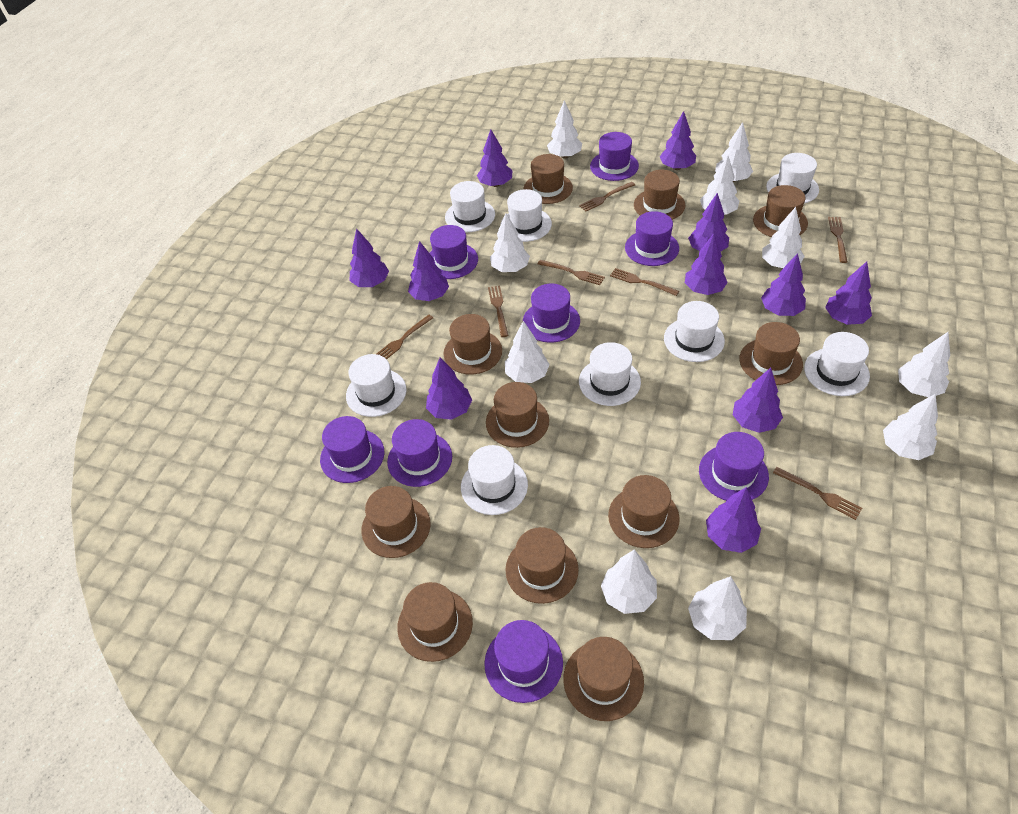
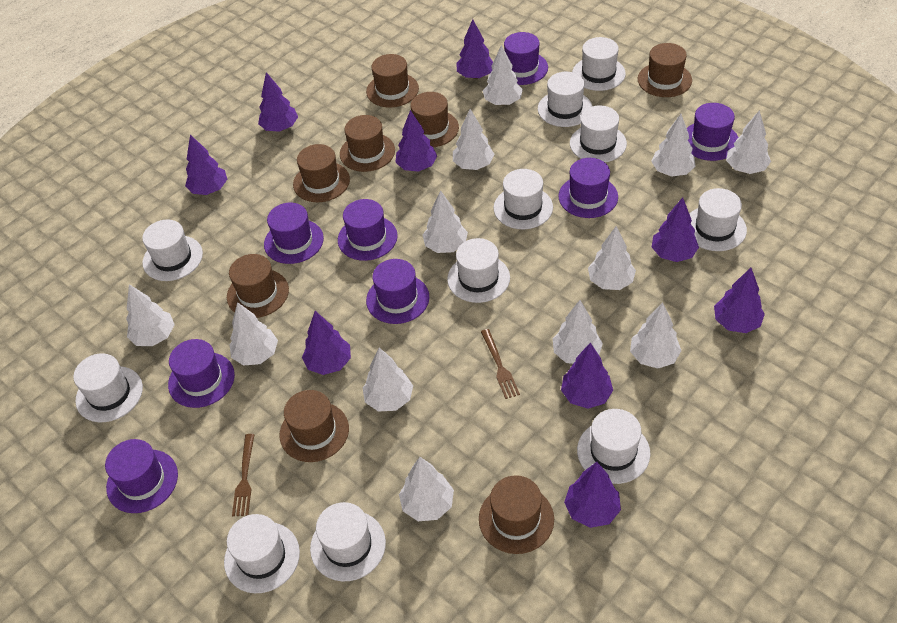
brown fork: [377,315,433,359] [488,285,509,337] [538,260,605,285] [579,182,635,212] [610,268,679,296] [773,467,862,520] [828,217,848,263] = 7 -> [232,434,255,516] [481,329,520,399] = 2
brown hat: [361,486,431,558] [397,582,473,662] [444,314,502,374] [486,382,549,448] [505,527,579,604] [523,154,573,204] [563,637,644,721] [608,475,680,548] [634,170,685,220] [739,322,803,385] [753,185,808,237] = 11 -> [227,254,289,318] [280,390,349,462] [293,144,350,202] [340,115,395,172] [366,54,419,107] [410,92,459,147] [479,475,554,554] [638,43,692,97] = 8
purple tree: [350,228,389,287] [408,241,449,301] [426,357,472,420] [477,129,513,187] [660,111,696,170] [685,233,728,295] [688,193,729,252] [706,487,761,553] [733,368,783,433] [761,253,806,316] [825,261,872,325] = 11 -> [185,135,227,195] [258,72,298,132] [302,311,351,375] [395,110,437,172] [456,19,493,79] [561,343,613,409] [564,462,621,528] [652,197,699,262] [714,268,765,333] = 9
white hat: [346,354,406,417] [445,181,495,232] [461,445,528,515] [501,189,552,242] [579,342,641,406] [664,301,725,362] [766,153,819,203] [804,332,870,396] = 8 -> [73,353,143,422] [142,220,203,281] [224,514,300,593] [310,502,386,581] [447,238,510,303] [493,169,553,230] [538,72,592,127] [570,106,627,163] [572,37,626,91] [577,409,650,484] [690,188,747,251] = 11
white tree: [490,213,530,272] [505,321,550,383] [547,100,582,159] [601,549,657,614] [688,576,747,640] [700,156,739,214] [715,122,753,182] [762,207,805,268] [883,394,938,460] [898,332,950,397] = 10 -> [126,284,175,346] [230,302,278,366] [363,348,413,412] [399,457,454,521] [423,190,468,253] [453,109,495,170] [483,45,523,105] [553,300,603,364] [588,226,636,290] [630,303,681,369] [651,114,695,177] [726,110,771,174] = 12

